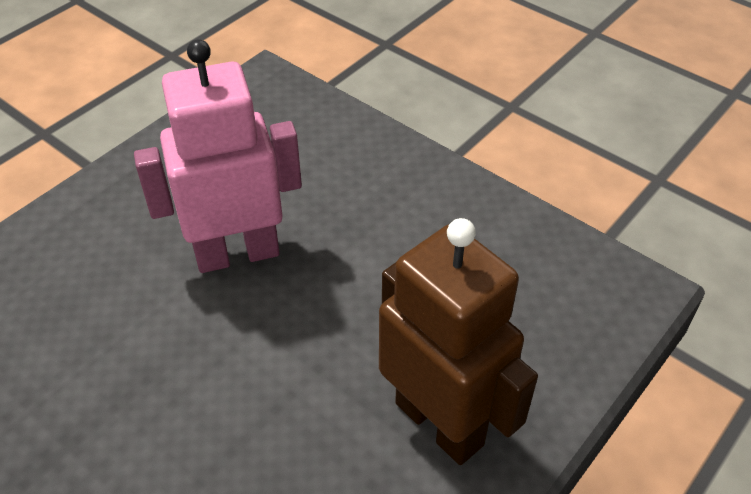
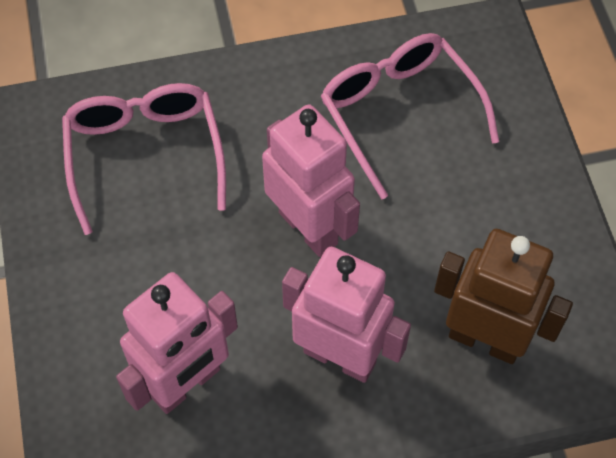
pink glasses: none = 0 -> [62,83,226,235] [321,33,499,199] = 2
pink robot: [134,39,302,273] = 1 -> [116,272,238,414] [262,104,360,257] [282,247,411,383] = 3

